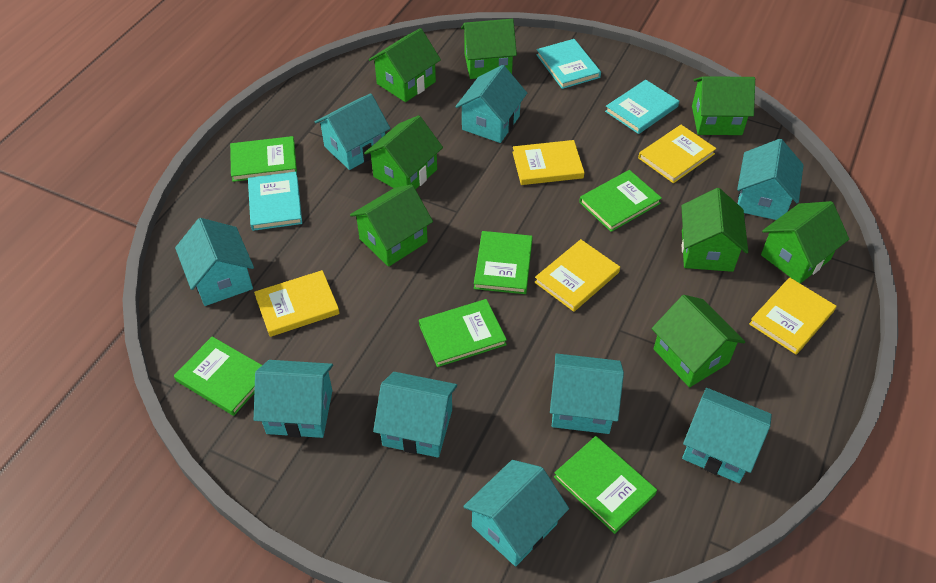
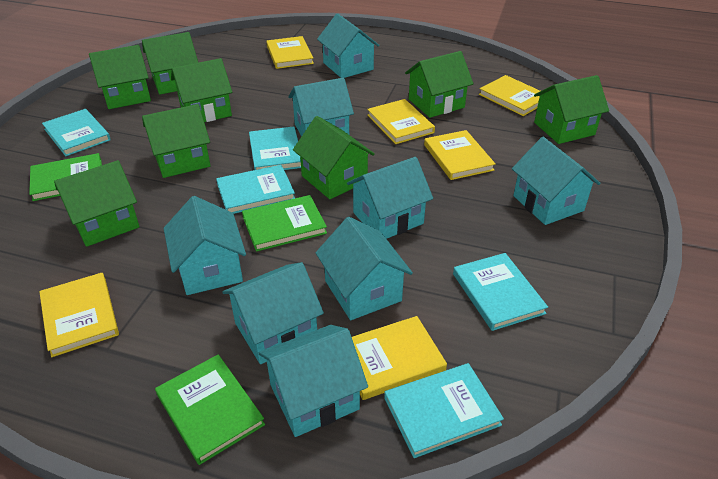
green book: [174,336,262,416] [230,136,297,182] [419,299,507,367] [474,231,533,294] [554,436,657,534] [579,170,662,232] = 6 -> [29,153,102,201] [155,354,265,465] [242,195,327,252] = 3
turquoise book: [248,172,302,231] [536,39,601,89] [605,80,679,134] = 3 -> [42,109,111,156] [216,165,295,214] [249,127,301,170] [384,363,504,458] [453,253,548,331] = 5
turquoise house: [175,218,254,306] [254,360,333,438] [315,94,390,170] [373,372,457,458] [455,65,527,143] [463,460,569,566] [550,353,624,434] [682,388,772,483] [737,139,804,220] = 9 -> [164,196,246,295] [222,262,324,364] [259,325,368,437] [288,78,354,137] [316,217,413,320] [317,13,379,78] [347,157,433,239] [512,137,601,225] = 8
yellow book: [254,270,340,337] [512,140,585,185] [535,239,620,312] [638,125,717,183] [749,277,836,354] = 5 -> [39,273,119,357] [266,36,314,69] [352,316,447,400] [367,99,435,144] [424,130,495,180] [479,75,540,116] = 6

